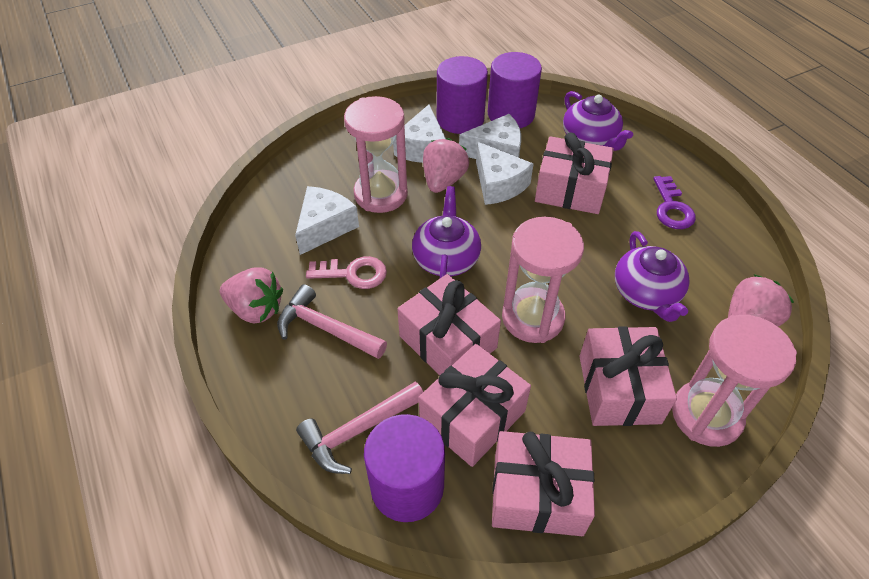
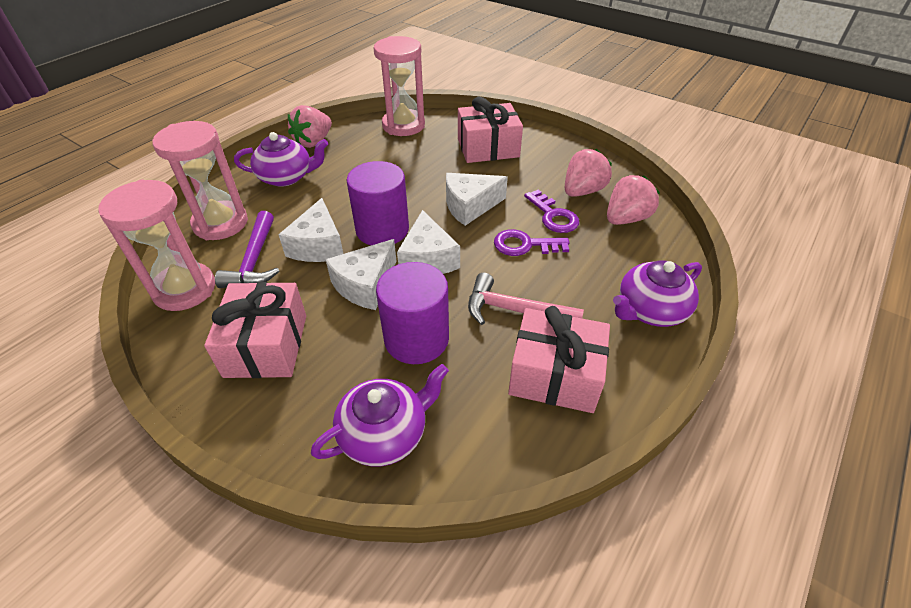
pink gift: [397,274,501,375] [419,344,531,467] [492,431,595,536] [535,132,614,214] [579,326,677,426] = 5 -> [204,282,306,378] [458,97,523,163] [508,306,610,413] = 3
pink hammer: [277,284,387,359] [296,381,423,474] = 2 -> [468,273,584,325] = 1
pink key: [306,256,387,289] = 1 -> none = 0
purple cylinder: [364,414,445,522] [437,56,488,134] [488,52,542,128] = 3 -> [346,161,409,245] [376,262,449,364] = 2
purple hammer: none = 0 -> [215,211,279,288] = 1
purple key: [653,176,696,229] = 1 -> [494,229,569,256] [524,190,579,233] = 2

